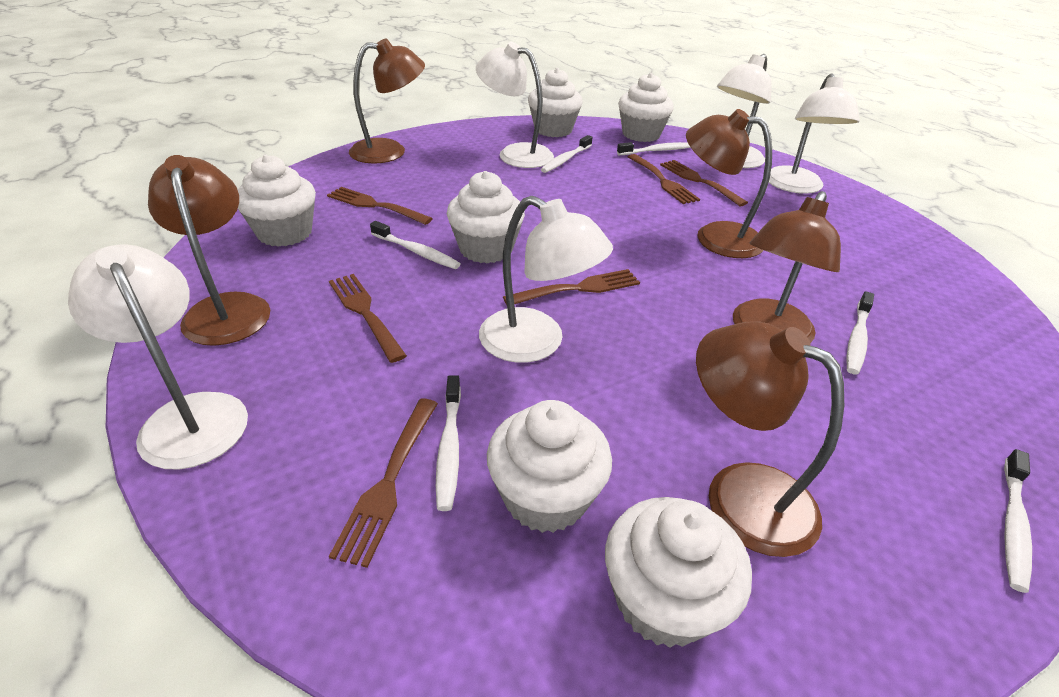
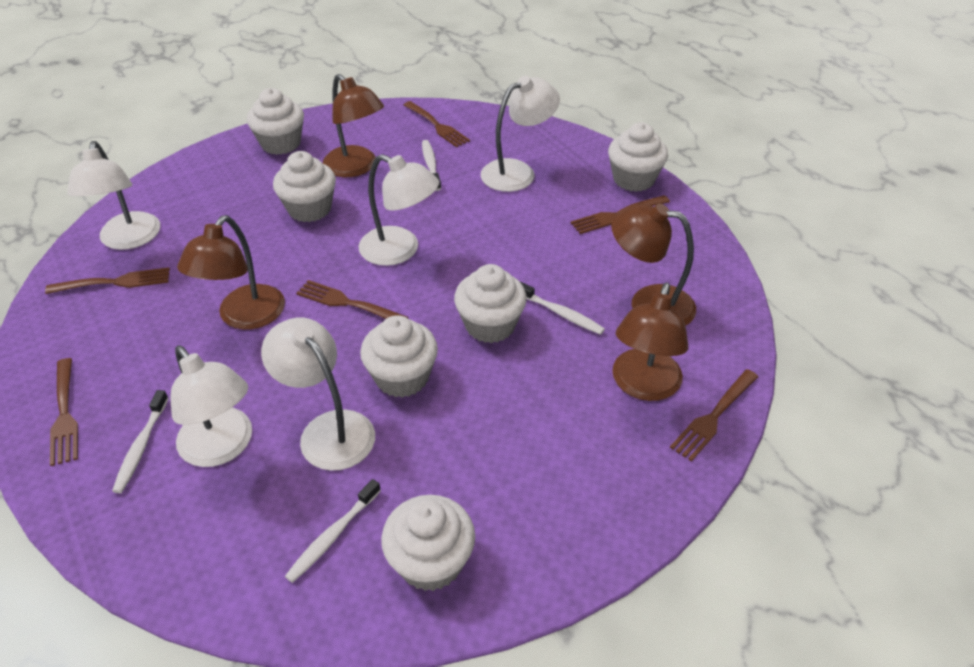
brown lamp: [148,155,270,346] [349,38,425,164] [686,109,772,258] [696,322,844,557] [733,191,841,343] = 5 -> [177,215,285,330] [323,74,384,177] [611,204,696,326] [612,282,688,401] = 4
white toothbrush: [370,221,460,269] [436,375,461,511] [541,135,593,173] [617,142,691,155] [847,291,874,374] [1004,449,1032,593] = 6 -> [112,390,169,493] [285,479,381,583] [422,140,441,191] [520,281,605,335] = 4

